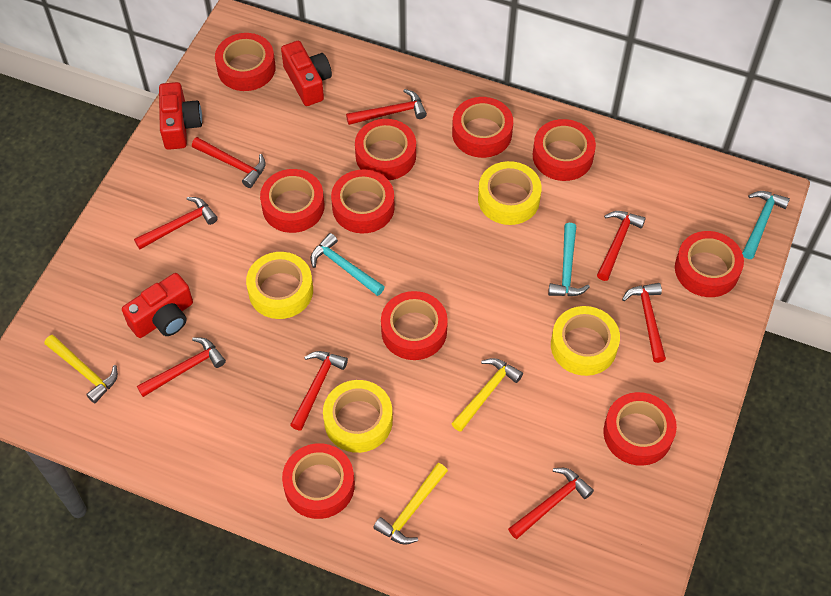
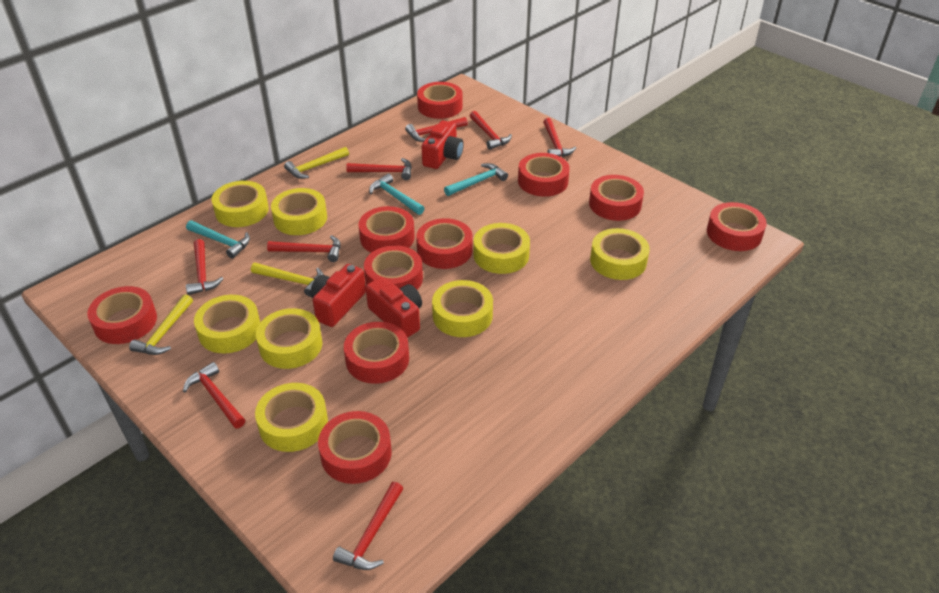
yellow tape: [246,252,313,319] [323,380,393,453] [478,161,542,225] [551,306,620,376] = 4 -> [194,295,260,353] [212,181,269,227] [255,383,328,452] [256,308,322,369] [271,188,327,235] [432,280,493,337] [474,223,530,274] [590,228,650,280] = 8

